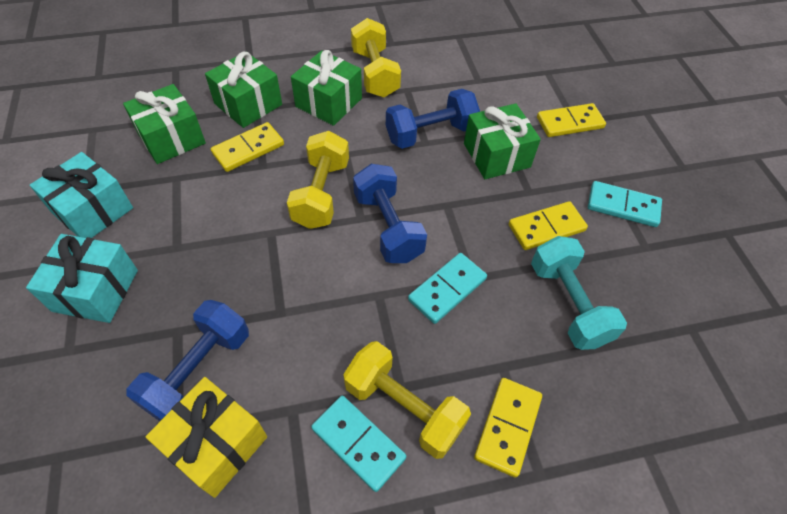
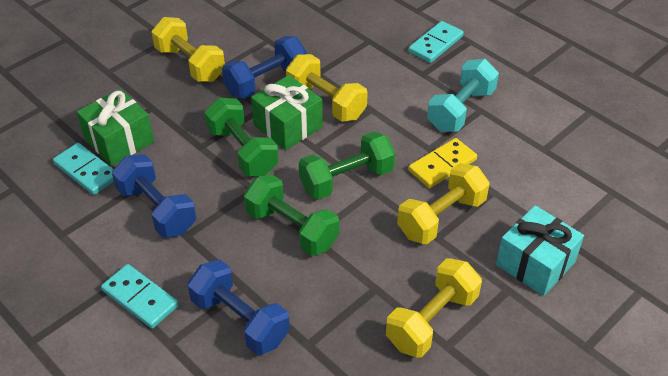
green dumbbell: none = 0 -> [204,98,279,176] [244,174,339,256] [299,131,395,199] = 3
green gift: [123,84,206,164] [205,52,282,128] [291,50,362,126] [464,103,541,179] = 4 -> [77,89,154,166] [251,75,323,150] = 2
turquoise gift: [26,234,138,323] [30,152,133,238] = 2 -> [496,205,584,296] = 1
yellow domino: [211,122,284,172] [474,378,542,478] [509,201,588,250] [537,103,606,137] = 4 -> [408,138,477,188] = 1
yellow dumbbell: [287,131,349,229] [343,341,471,459] [351,18,401,98] = 3 -> [152,17,225,82] [286,54,368,122] [386,258,482,357] [397,163,490,244] = 4
yellow gift: [146,377,267,498] = 1 -> none = 0

